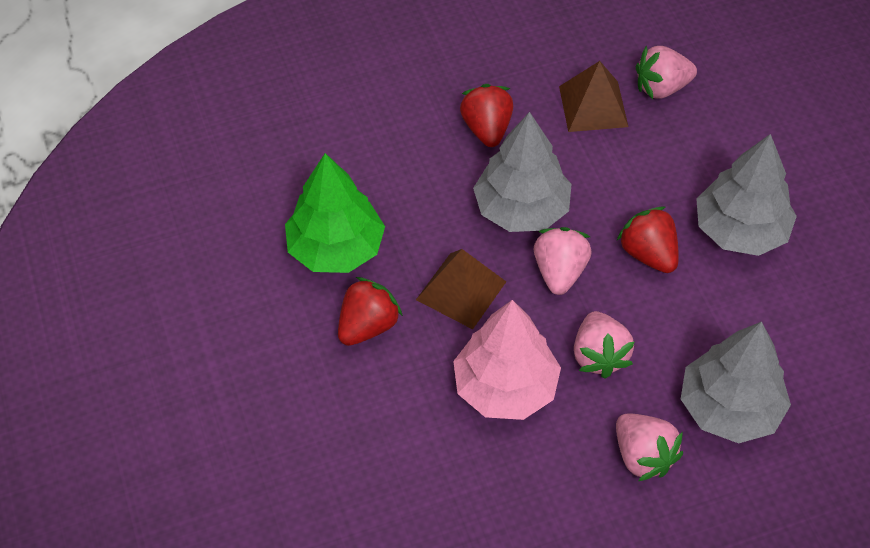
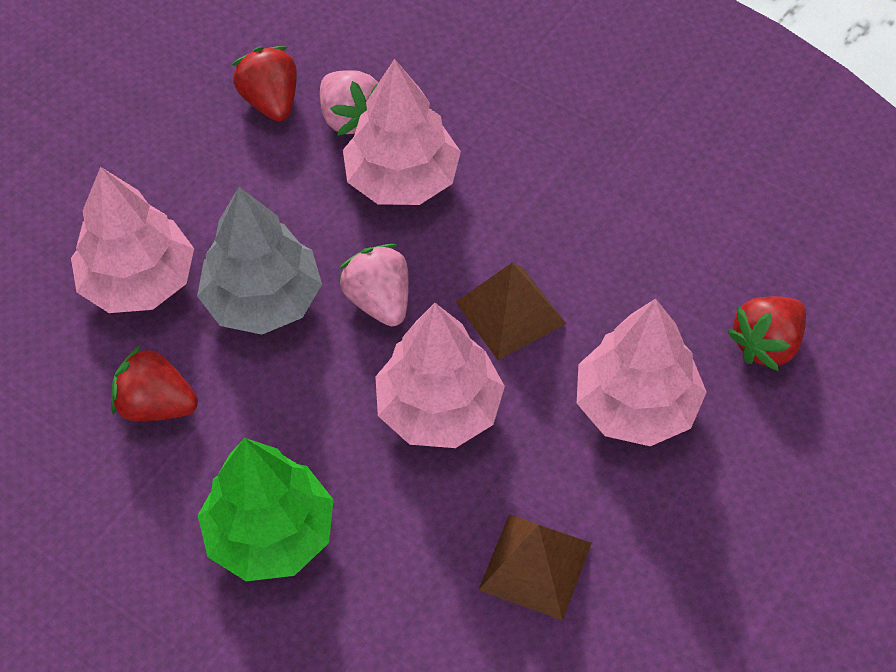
grey tree: [473,112,571,232] [681,321,791,443] [696,134,797,256] = 3 -> [197,187,322,335] = 1
pink strawberry: [534,227,592,295] [574,311,635,379] [616,413,683,481] [636,46,697,99] = 4 -> [320,70,378,136] [338,244,409,327] = 2
pink tree: [453,300,561,420] = 1 -> [71,167,194,313] [343,59,461,205] [375,303,505,448] [577,299,707,446] = 4

